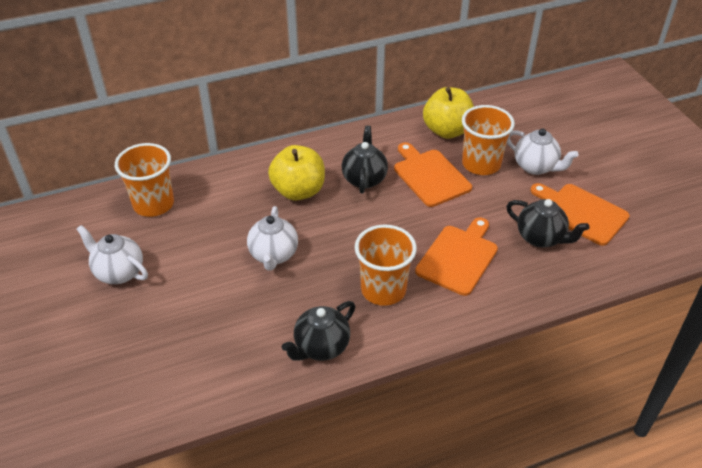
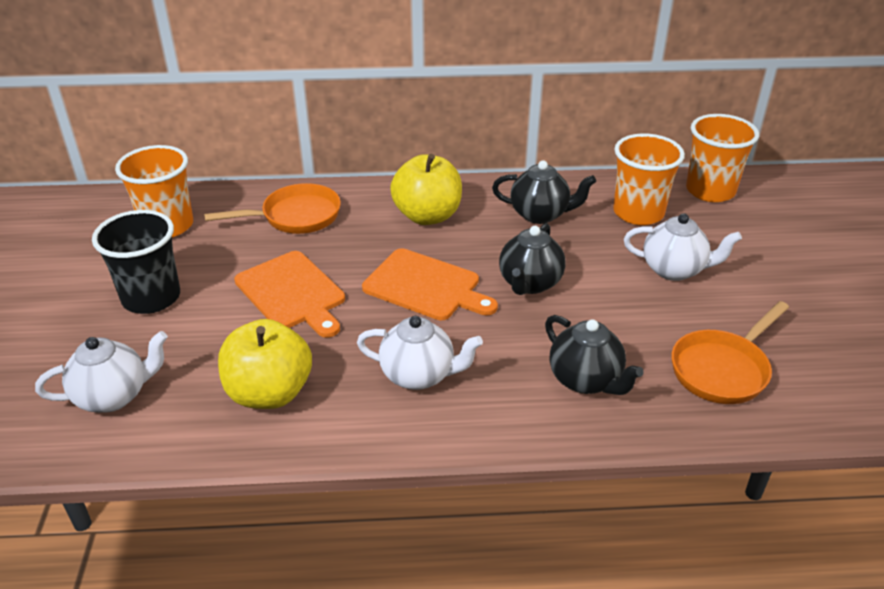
black cup: none = 0 -> [92,210,180,314] = 1
orange cutting board: [394,142,472,207] [415,218,498,296] [530,183,630,246] = 3 -> [234,251,345,338] [362,248,498,320] = 2
orange pan: none = 0 -> [204,183,341,234] [672,301,789,404] = 2

